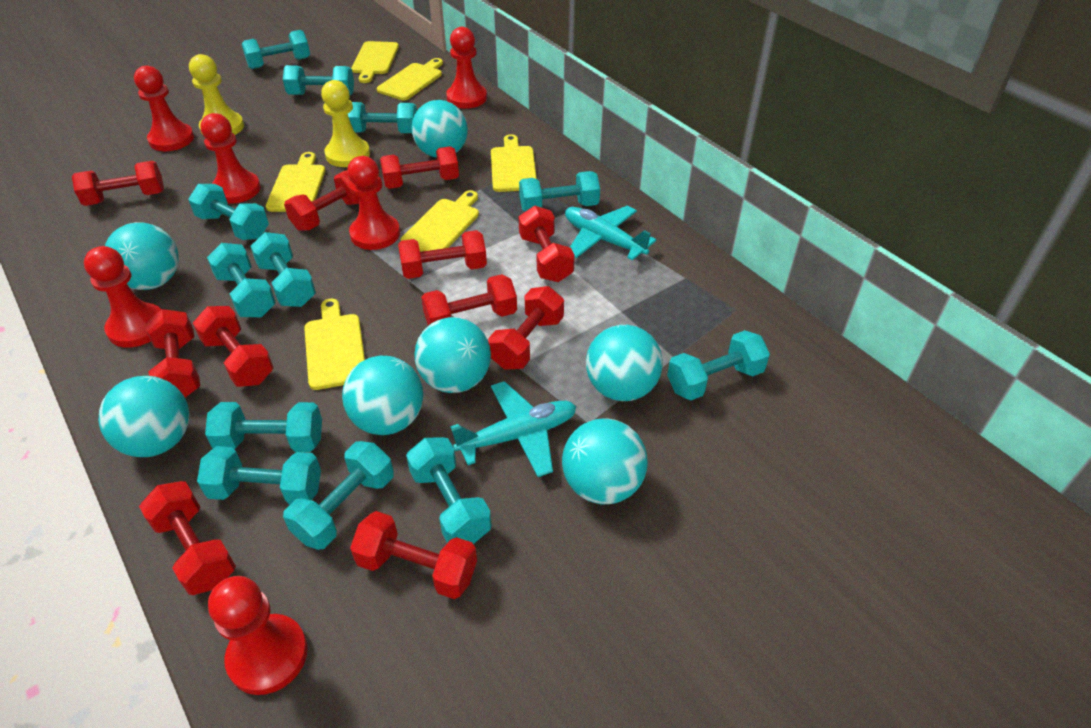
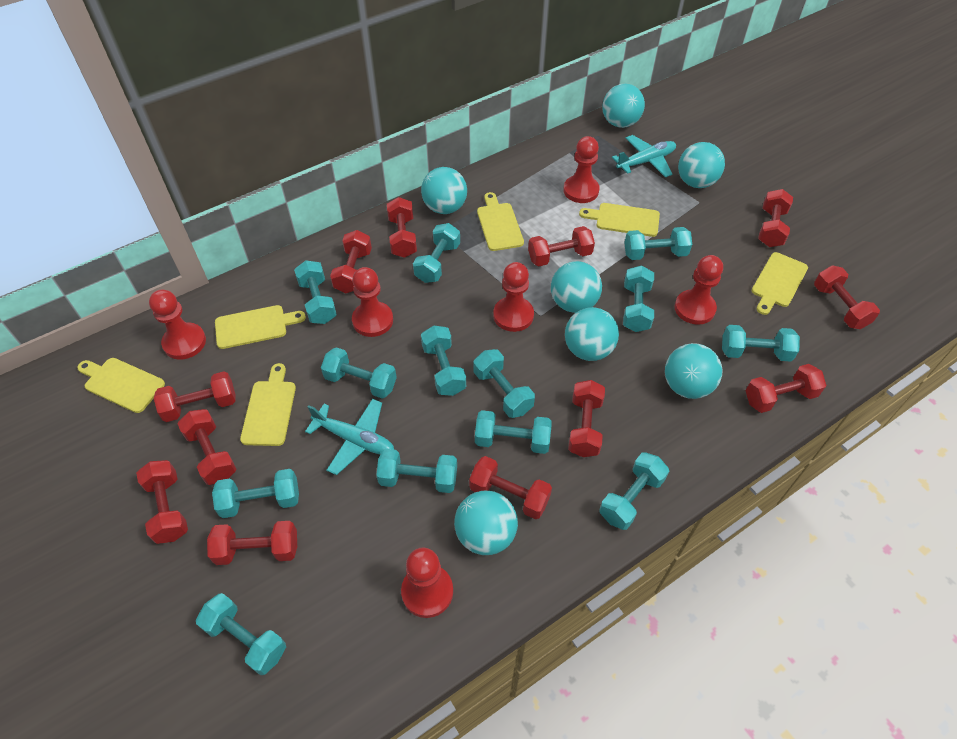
red dumbbell: [72,161,164,206] [139,481,236,595] [145,309,200,397] [193,306,274,387] [284,170,359,231] [350,511,477,599] [380,146,459,189] [398,230,487,279] [421,274,517,326] [488,286,564,370] [519,206,575,282] = 11 -> [136,460,188,544] [154,371,236,422] [177,409,236,485] [207,521,297,565] [330,230,372,293] [387,197,417,258] [469,456,552,519] [528,226,595,267] [568,380,605,457] [746,364,826,413] [758,189,793,247] [814,265,880,329] = 12
turquoise dumbbell: [188,184,269,240] [197,446,321,505] [205,402,322,452] [207,243,276,317] [242,30,310,69] [250,232,316,307] [283,65,354,95] [283,441,394,550] [348,102,417,133] [406,437,492,544] [519,171,600,212] [667,330,770,400] = 12 -> [196,593,286,675] [212,469,299,518] [294,260,337,324] [321,347,397,399] [376,449,457,493] [413,223,460,283] [421,325,466,396] [474,349,535,418] [475,410,552,454] [599,452,669,530] [623,265,654,332] [624,227,692,260] [722,325,800,362] = 13
yellow pawn: [189,54,244,135] [321,80,370,167] = 2 -> none = 0

